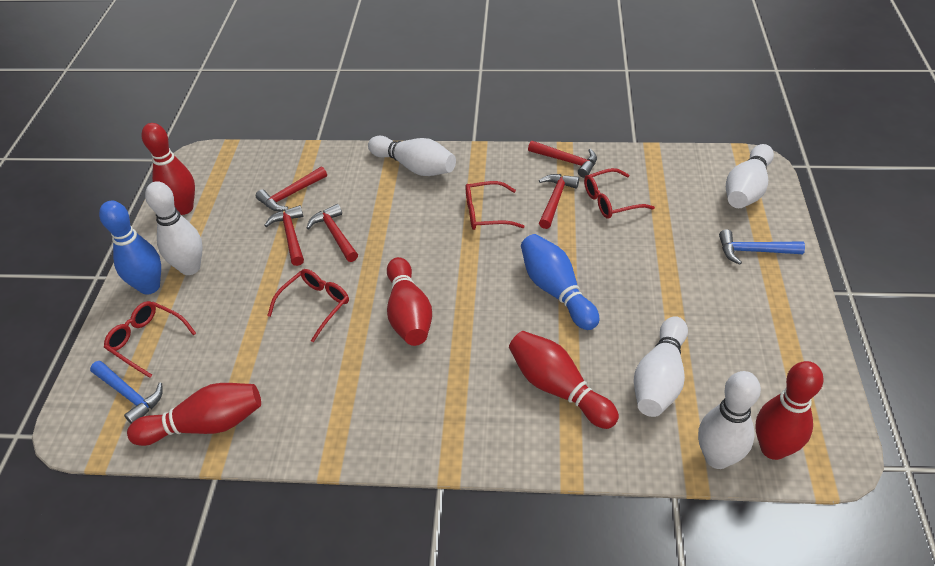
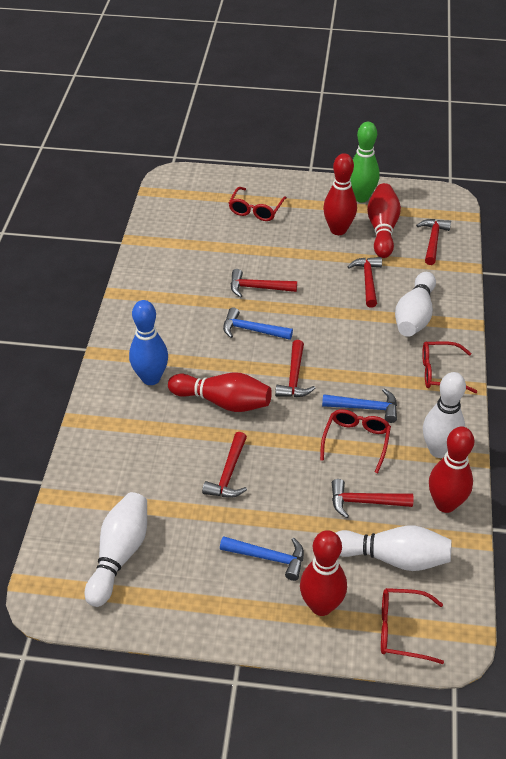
blue bowling pin: [99,201,161,295] [521,234,599,330] = 2 -> [129,300,168,385] = 1
blue hammer: [90,361,163,424] [719,229,805,265] = 2 -> [220,536,304,581] [223,307,293,340] [322,389,397,423] = 3
green bowling pin: none = 0 -> [350,122,380,203] = 1
red hammer: [256,167,327,211] [264,205,304,266] [306,204,358,262] [528,141,597,178] [539,174,579,229] = 5 -> [202,432,247,498] [231,269,297,297] [275,340,315,397] [332,479,414,518] [347,257,382,307] [416,219,451,265] = 6
white bowling pin: [145,181,203,275] [368,136,456,176] [634,316,688,417] [698,371,761,469] [726,144,774,208] = 5 -> [84,492,147,607] [336,525,452,571] [395,272,436,337] [423,372,466,458] = 4

